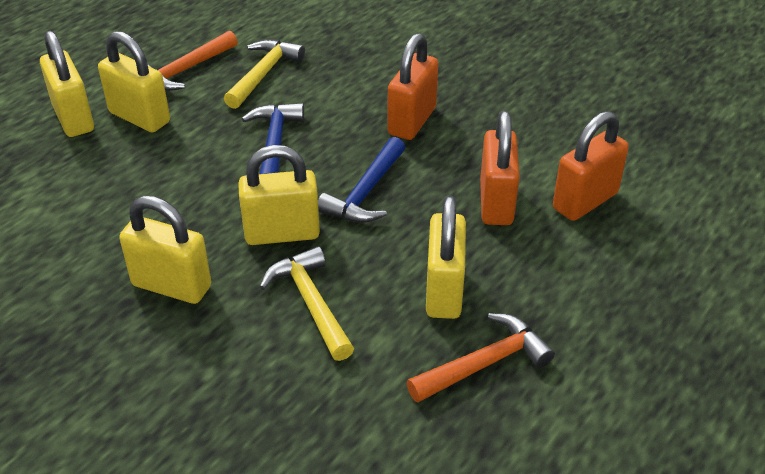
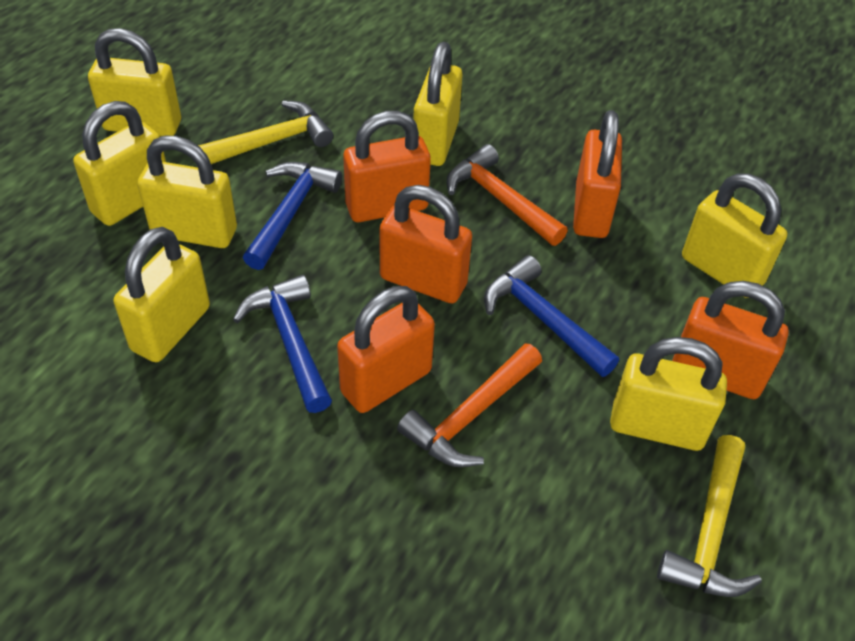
blue hammer: [242,103,304,174] [318,137,405,223] = 2 -> [233,275,332,413] [243,162,342,270] [484,255,619,377] = 3
orange padlock: [387,33,438,140] [480,111,520,225] [553,111,629,221] = 3 -> [337,286,435,413] [343,111,431,222] [379,185,472,303] [573,110,622,238] [672,281,789,399] = 5
yellow padlock: [40,30,94,137] [98,31,170,133] [119,195,211,304] [238,145,320,245] [426,195,466,319] = 5 -> [73,101,166,226] [88,28,181,136] [114,227,210,362] [138,136,237,248] [413,42,463,166] [610,337,727,451] [682,174,787,298] = 7

